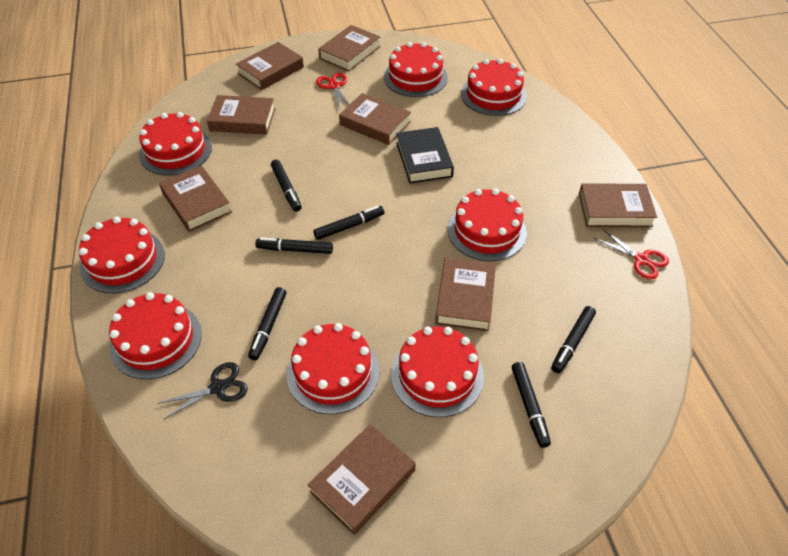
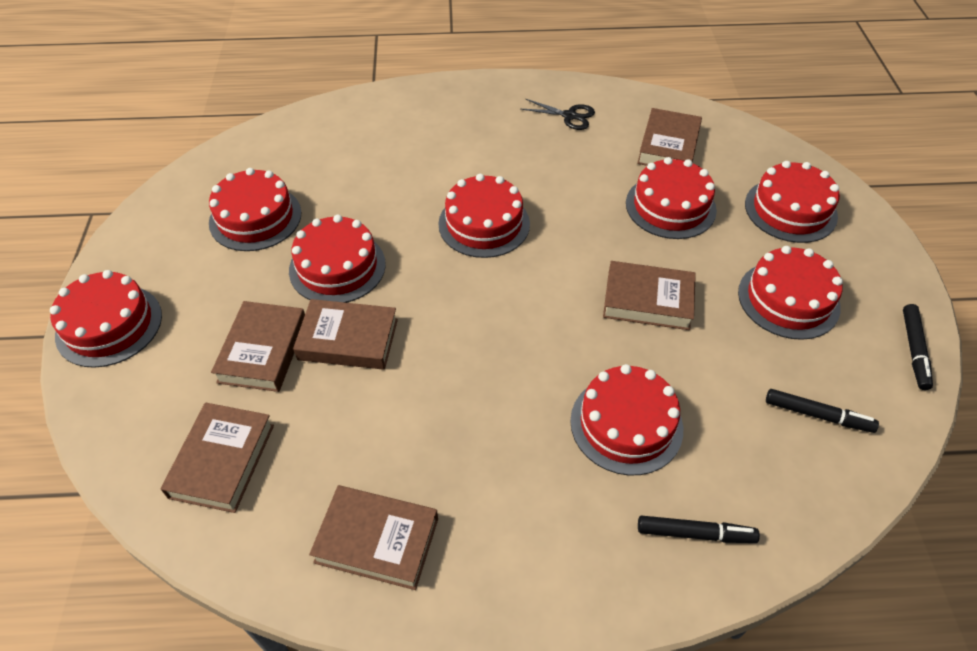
black book: [396,127,454,183] = 1 -> none = 0
black marker: [248,287,286,360] [255,238,333,254] [271,160,302,212] [313,206,384,240] [512,362,551,448] [551,306,596,373] = 6 -> [638,515,760,543] [766,389,879,433] [903,304,933,390] = 3
brown book: [159,165,232,232] [207,95,275,135] [236,42,304,90] [308,424,416,535] [318,25,381,72] [339,93,411,145] [435,258,496,331] [579,183,657,227] = 8 -> [161,402,274,513] [211,301,305,392] [293,299,398,370] [309,485,438,590] [603,261,696,330] [637,108,702,166] = 6
red scissors: [316,73,350,108] [594,229,669,279] = 2 -> none = 0

